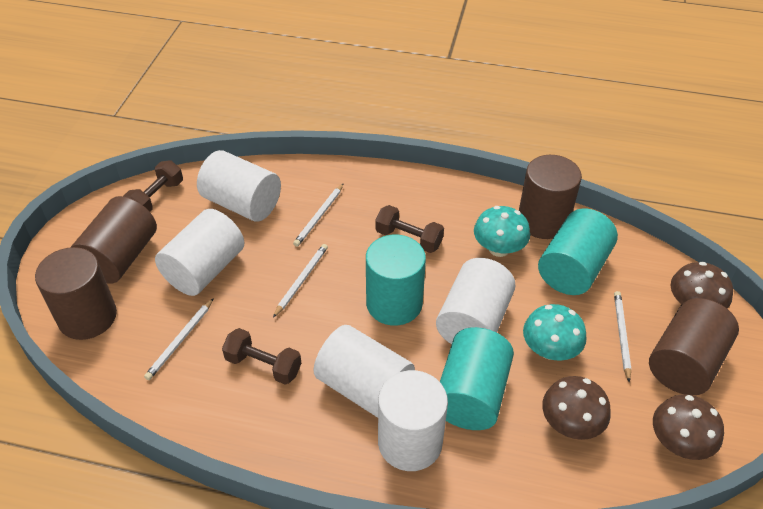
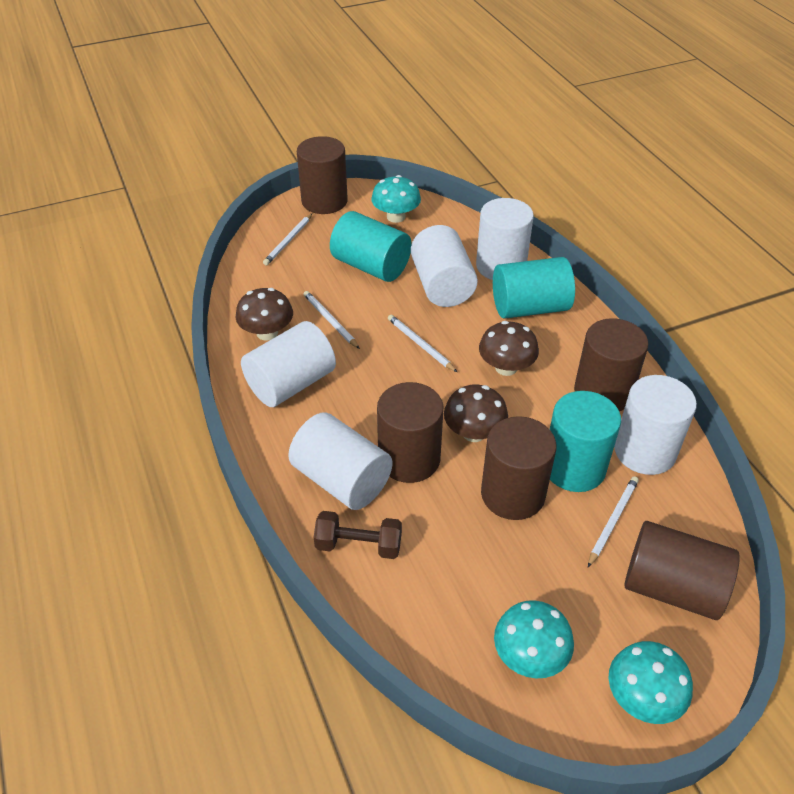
brown cylinder: [35,247,117,340] [70,196,157,284] [519,155,582,239] [649,298,739,395] = 4 -> [297,136,348,214] [377,382,444,483] [481,416,556,520] [574,318,648,411] [624,521,740,620] = 5
brown dumbbell: [123,160,183,212] [222,328,301,385] [375,205,444,253] = 3 -> [314,511,402,559] = 1
turquoise mushroom: [474,206,530,257] [523,304,587,361] = 2 -> [371,175,421,223] [494,600,574,678] [609,641,693,724] = 3

